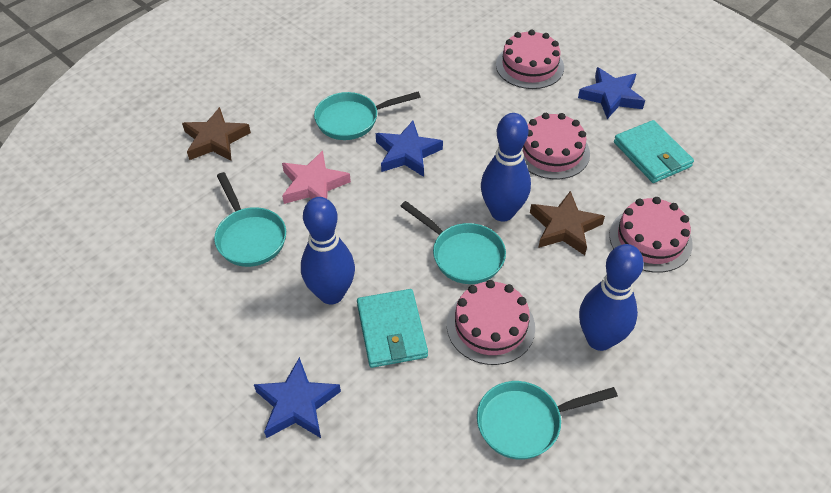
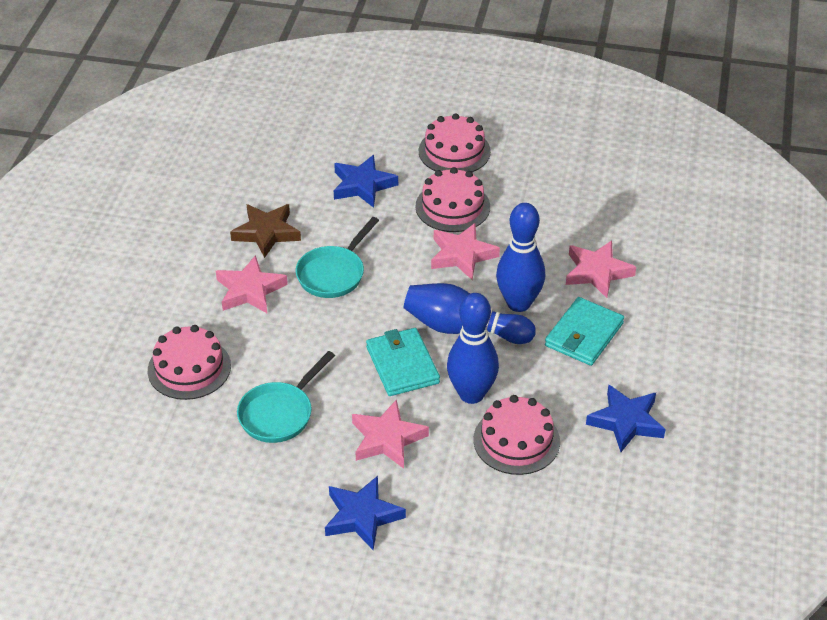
brown star: [182,107,251,161] [530,191,605,255] = 2 -> [230,204,301,258] = 1
pink star: [282,150,351,204] = 1 -> [216,255,288,313] [352,399,429,469] [431,223,500,280] [566,240,636,298] = 4
turquoise pan: [214,172,286,267] [314,92,421,140] [400,201,506,284] [477,381,618,460] = 4 -> [237,351,335,443] [296,217,379,298] = 2

